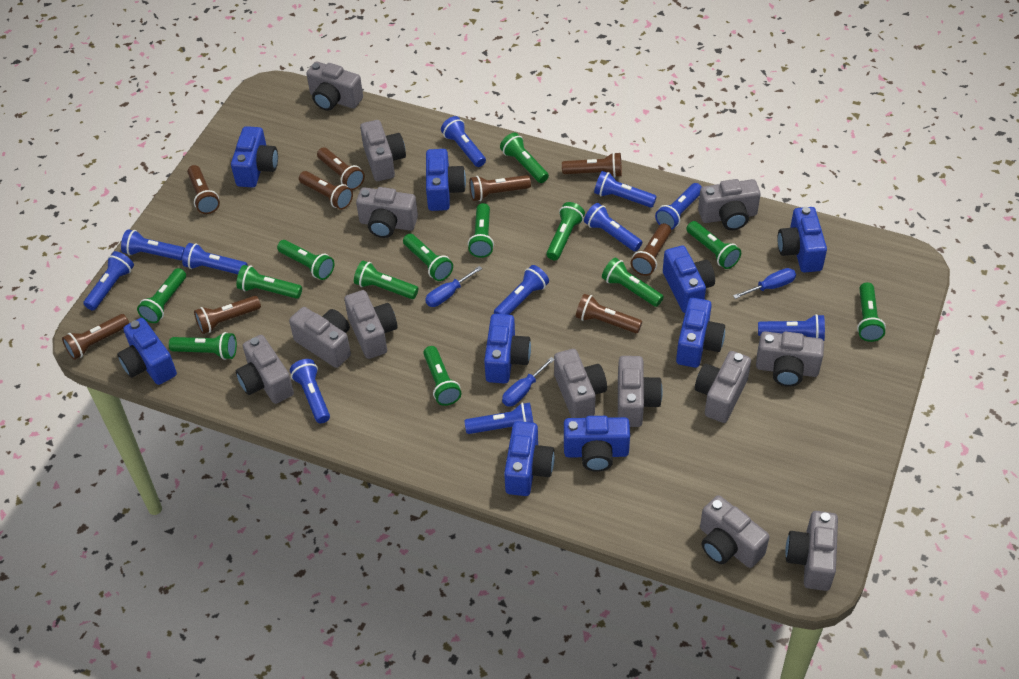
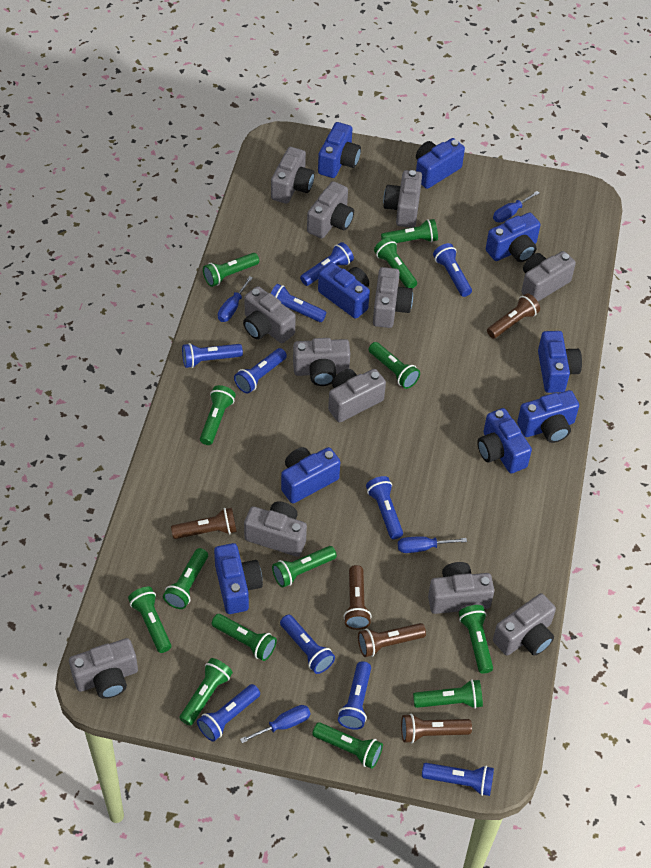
blue flashlight: [83,251,134,311] [121,229,185,260] [182,243,248,274] [290,359,330,423] [441,116,486,167] [465,403,534,434] [494,265,549,315] [584,203,642,251] [594,171,657,208] [655,183,702,230] [758,314,825,341] = 11 -> [182,343,243,368] [197,684,260,741] [234,348,287,394] [271,284,326,322] [280,615,335,674] [300,242,354,286] [338,661,371,730] [366,476,403,539] [422,763,494,796] [433,243,472,297] = 10
blue screwdriver: [425,266,482,307] [502,357,554,407] [733,268,796,299] = 3 -> [218,276,253,322] [240,705,310,743] [398,536,467,553] [493,191,540,223] = 4
brown flashlight: [62,314,129,360] [187,165,220,214] [194,296,261,334] [299,171,353,210] [317,148,365,190] [469,175,531,201] [562,152,622,177] [576,294,642,333] [631,223,671,276] = 9 -> [171,508,237,539] [343,565,372,630] [358,623,426,657] [401,714,472,743] [487,293,540,339] = 5
grey camera: [236,335,294,404] [289,307,351,368] [306,62,363,111] [344,290,398,359] [356,187,418,238] [360,120,406,181] [554,349,607,418] [618,356,663,427] [695,351,751,423] [698,179,761,230] [700,495,770,568] [756,331,824,387] [785,511,838,591] = 13 -> [69,638,138,699] [243,286,296,343] [244,501,307,557] [271,147,315,204] [293,338,350,386] [307,181,354,238] [328,369,386,422] [373,267,413,328] [383,170,422,228] [428,562,494,614] [493,593,556,656] [522,251,576,301] = 12

